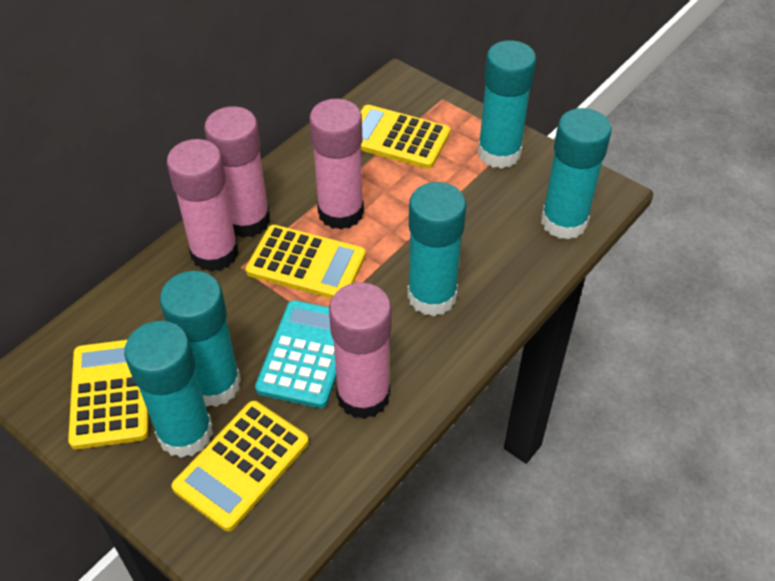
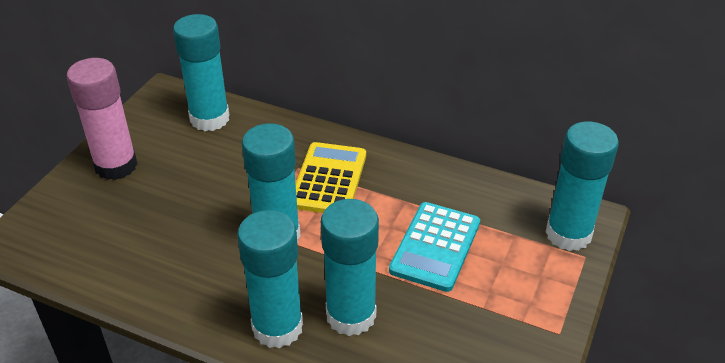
pink glue stick: [167,139,239,272] [204,106,270,238] [309,99,364,230] [329,282,392,419] = 4 -> [67,58,138,180] = 1
yellow calculator: [68,340,149,449] [171,401,309,531] [246,225,366,299] [360,105,450,169] = 4 -> [296,142,366,213] = 1

